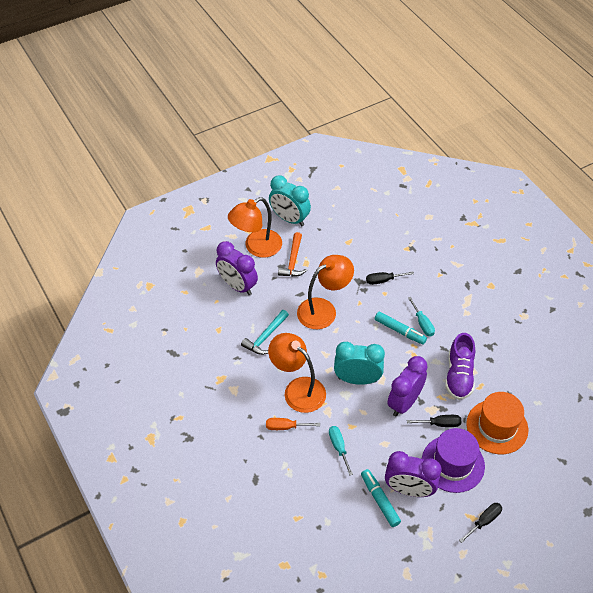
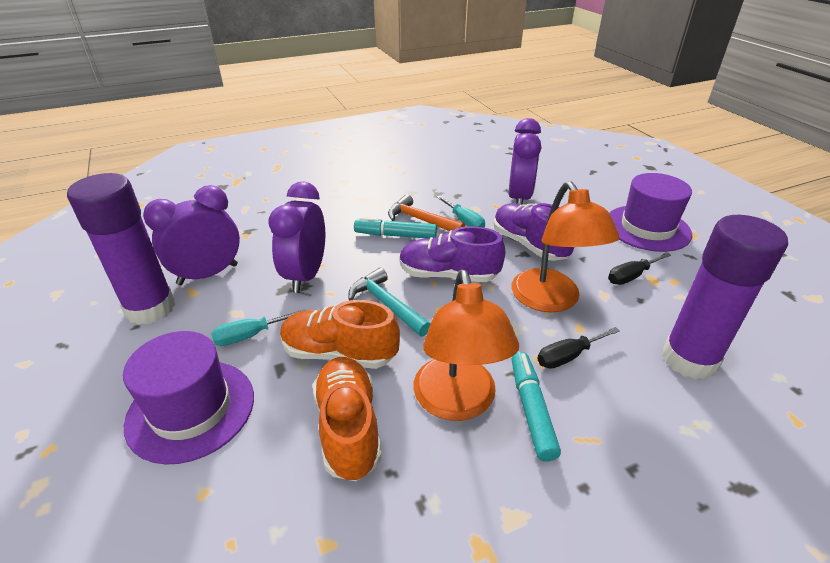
black screwdriver: [366,272,414,285] [407,415,461,427] [459,503,502,543] = 3 -> [537,327,620,369] [608,252,671,285] = 2
orange hat: [466,392,528,454] = 1 -> none = 0
orange lamp: [228,197,282,258] [268,333,326,413] [297,255,354,329] = 3 -> [413,270,519,421] [511,181,620,313] = 2
orange screwdriver: [266,418,320,430] = 1 -> none = 0
orange shoe: none = 0 -> [280,300,400,369] [313,357,382,481] = 2
purple glue stick: none = 0 -> [67,173,175,325] [662,215,788,380] = 2
purple hat: [422,428,485,493] = 1 -> [123,331,254,465] [609,173,692,252] = 2
purple shoe: [445,333,475,400] = 1 -> [399,226,505,282] [493,203,574,261] = 2
turquoise clock: [269,175,311,226] [334,342,385,385] = 2 -> none = 0

